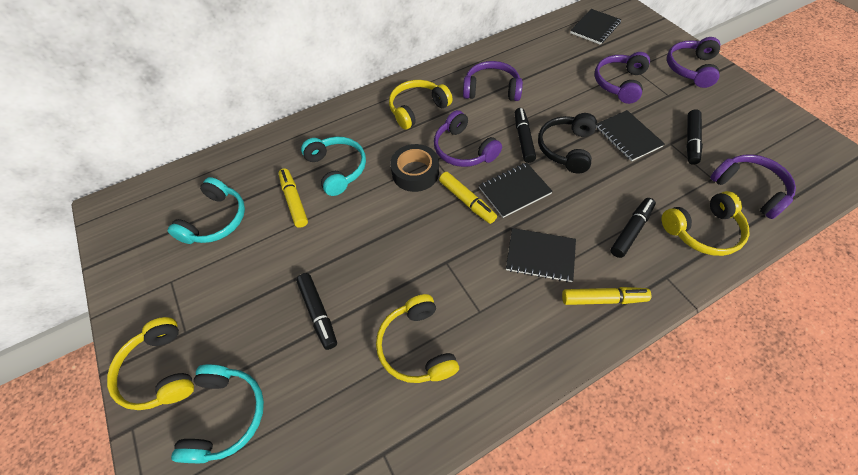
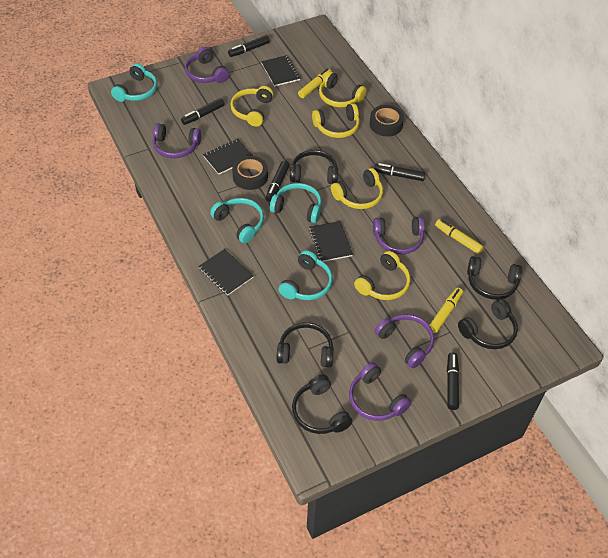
black headphones: [538,113,597,174] = 1 -> [276,322,334,368] [290,150,338,184] [292,374,352,434] [458,299,518,349] [467,256,522,300] = 5
black marker: [296,273,337,350] [515,108,536,163] [611,198,656,258] [686,109,703,165] = 4 -> [181,98,225,125] [228,35,270,57] [266,161,290,202] [374,163,425,181] [447,353,459,410] = 5
black tape: [390,144,439,192] = 1 -> [232,156,268,190] [370,105,404,136] = 2
turquoise headphones: [167,177,245,244] [171,364,264,463] [301,137,366,196] = 3 -> [111,63,158,102] [210,198,264,243] [270,183,322,223] [278,250,333,300] = 4
yellow headphones: [107,317,194,410] [376,294,459,383] [389,80,453,130] [662,191,749,256] = 4 -> [230,86,274,127] [312,103,360,138] [319,71,367,107] [331,168,383,209] [354,251,410,300] = 5

